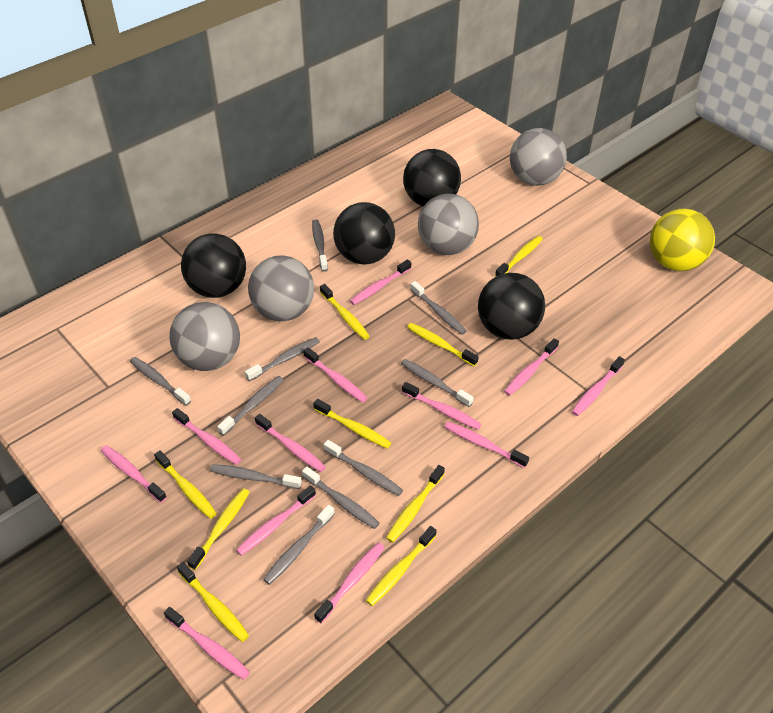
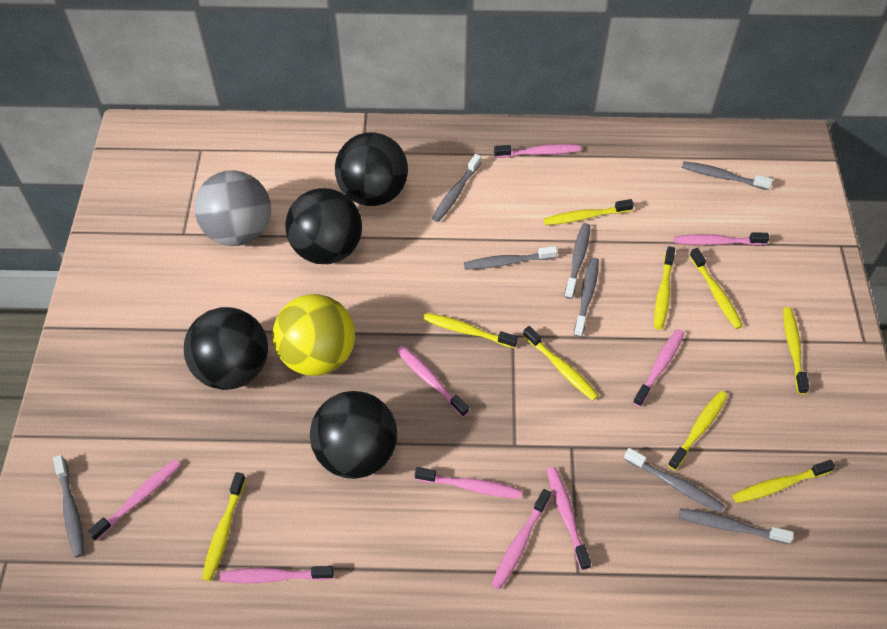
grey ball: [169,302,240,371] [248,255,314,321] [418,193,479,255] [510,128,567,186] = 4 -> [194,170,271,246] = 1
grey toothbrush: [130,357,191,406] [210,464,302,489] [217,376,284,436] [245,337,320,381] [263,505,335,585] [302,466,379,529] [312,219,328,272] [324,440,403,496] [401,359,474,407] [410,281,467,335] = 10 -> [53,455,85,558] [432,154,481,222] [464,246,557,270] [564,223,590,299] [574,258,599,337] [624,448,725,513] [679,508,794,544] [682,161,773,190] = 8
pink toothbrush: [101,445,167,503] [164,607,250,680] [172,408,242,465] [236,485,316,556] [255,414,326,472] [303,347,367,403] [314,542,385,623] [350,260,411,305] [402,382,482,430] [445,422,529,468] [504,338,559,396] [572,356,625,416] = 12 -> [87,460,181,541] [220,566,334,583] [396,346,469,417] [415,467,522,499] [491,489,551,589] [494,144,581,158] [547,467,591,570] [633,329,684,407] [674,233,769,245] = 9

